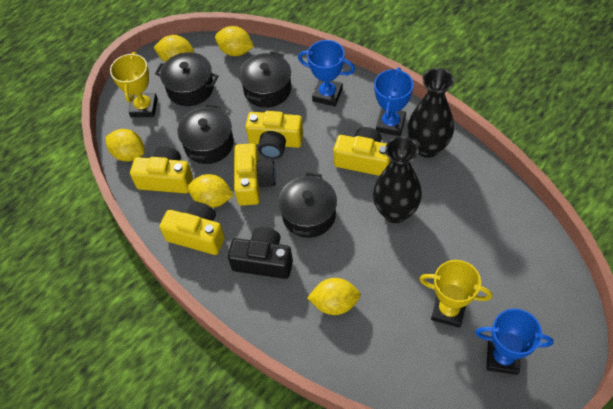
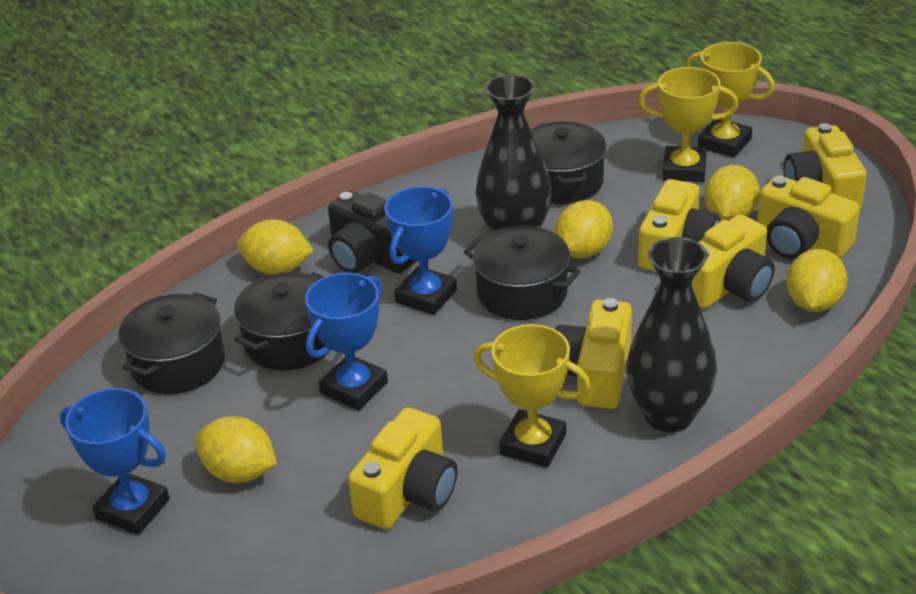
yellow camera: [130,146,193,193] [160,202,225,255] [234,143,276,206] [245,111,303,159] [333,127,391,176] = 5 -> [348,407,457,529] [555,298,632,409] [638,179,720,272] [692,214,775,308] [757,175,860,259] [784,123,867,209] = 6
yellow trophy: [110,52,158,117] [419,260,492,328] = 2 -> [474,324,591,468] [638,67,738,182] [686,42,775,158] = 3

